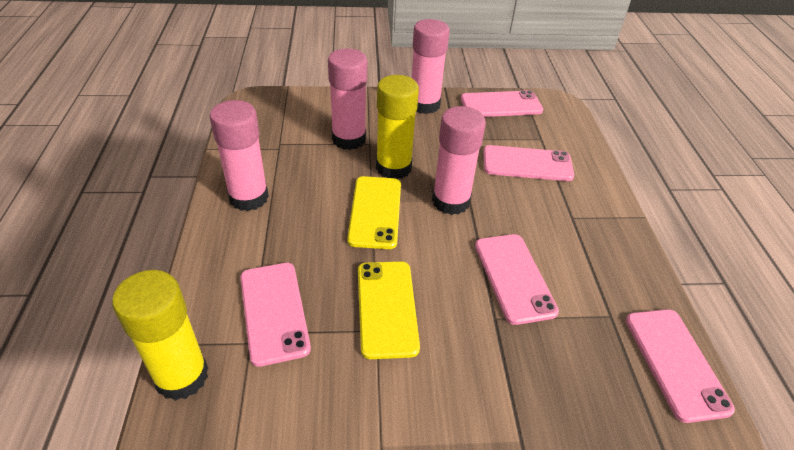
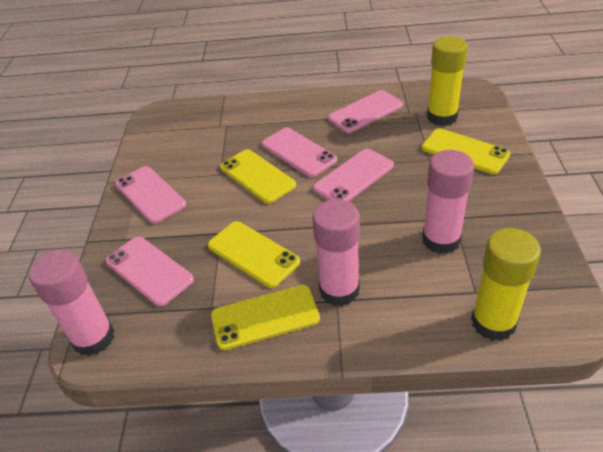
pink glue stick: [210,100,269,211] [328,48,367,150] [412,19,450,114] [432,106,486,215] = 4 -> [29,250,115,356] [312,199,360,306] [422,150,474,254] = 3
yellow phone: [347,176,401,249] [358,261,420,359] = 2 -> [208,221,300,288] [211,285,320,350] [220,149,296,204] [421,128,510,174] = 4

